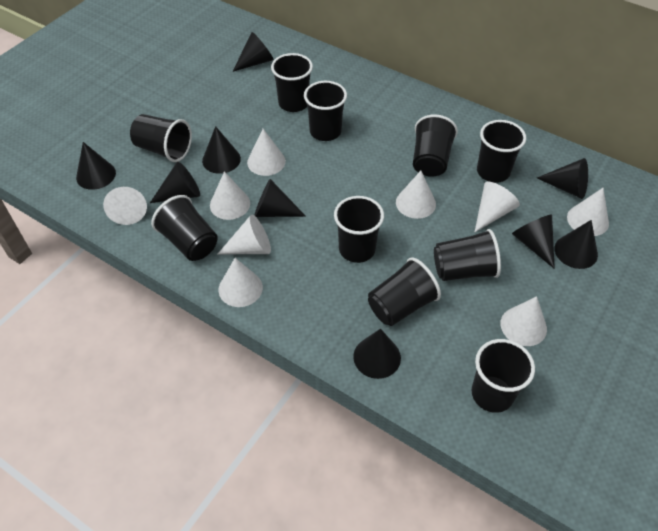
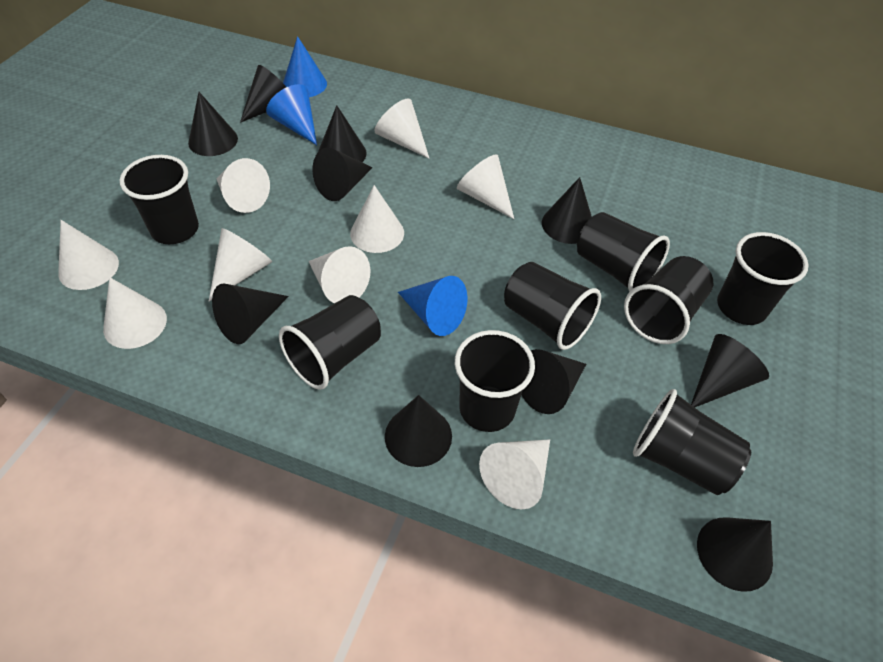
black cone: [76,142,116,190] [150,162,200,203] [202,126,241,174] [233,32,274,72] [254,179,306,217] [353,329,401,379] [512,214,555,269] [537,158,588,199] [554,220,598,269] = 9 -> [188,92,238,156] [212,283,289,344] [240,65,286,123] [312,148,373,201] [318,105,367,162] [385,395,452,467] [521,349,586,414] [542,177,592,244] [691,334,769,407] [697,517,773,592] = 10
black cup: [130,114,192,162] [151,195,218,261] [271,53,313,112] [304,81,347,141] [334,196,384,263] [368,257,441,326] [413,115,458,177] [434,229,501,281] [471,339,535,413] [477,120,526,183] = 10 -> [120,155,199,244] [279,295,381,390] [455,330,535,432] [504,262,601,350] [577,212,670,292] [624,256,713,344] [633,389,751,495] [717,232,808,325] = 8
blue cone: none = 0 -> [266,84,317,145] [283,36,327,97] [398,276,467,336] = 3

